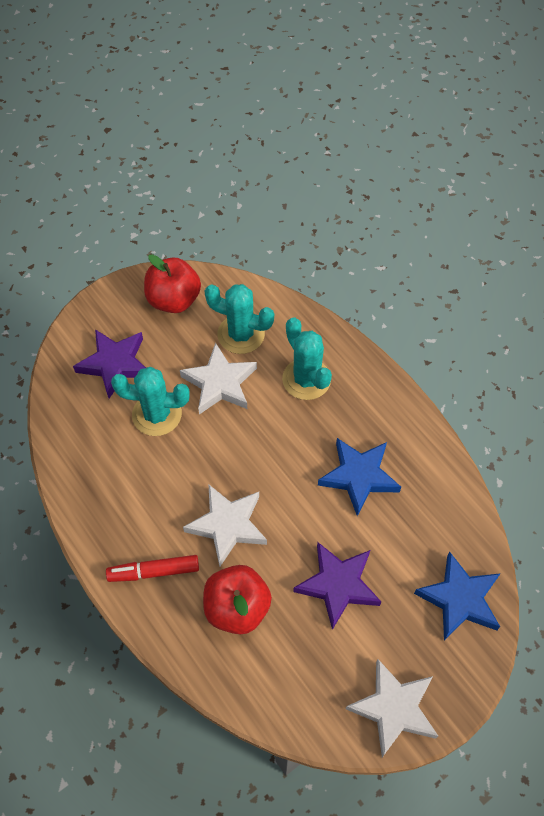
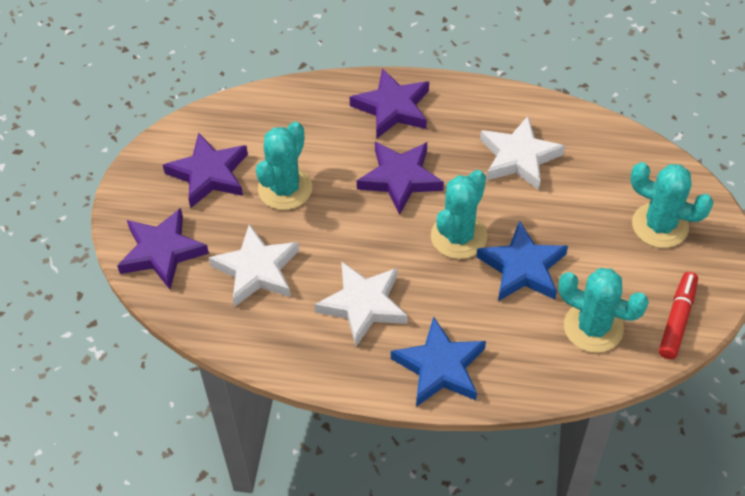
purple star: [73,329,146,398] [293,542,381,630] = 2 -> [117,208,209,289] [163,132,248,208] [350,68,429,138] [357,142,444,215] = 4
red apple: [144,254,201,313] [203,565,272,635] = 2 -> none = 0
turquoise cactus: [111,367,190,436] [205,284,274,354] [282,317,332,400] = 3 -> [256,121,312,210] [431,170,487,259] [558,268,649,353] [630,162,714,248] = 4

